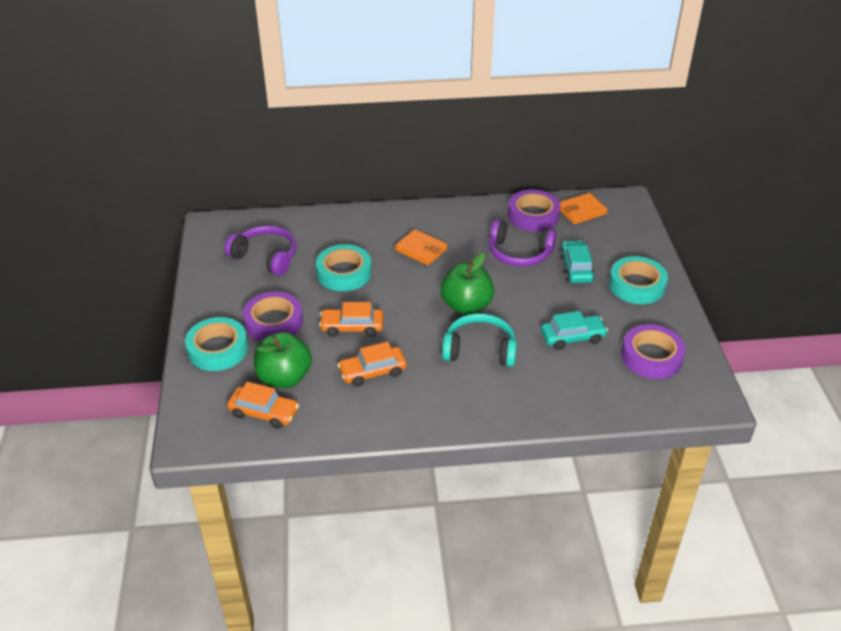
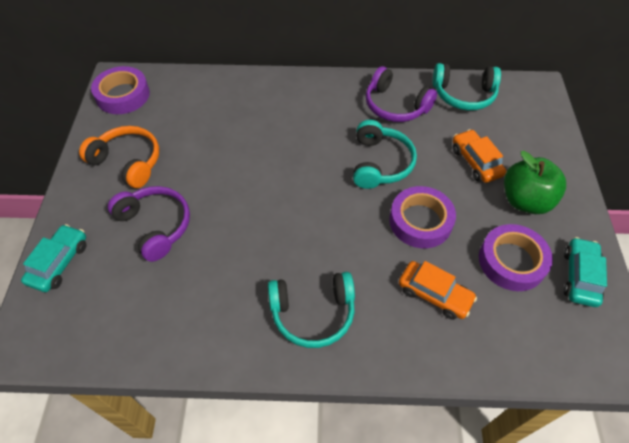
green apple: [254,332,312,388] [441,253,494,315] = 2 -> [504,151,566,214] = 1
orange car: [227,382,299,429] [319,302,383,337] [338,342,407,387] = 3 -> [399,261,477,320] [453,129,506,183] = 2
orange headphones: none = 0 -> [79,126,159,188] = 1
orange wallet: [395,229,447,265] [560,193,608,224] = 2 -> none = 0
turquoise headphones: [442,313,517,367] = 1 -> [268,272,355,348] [353,120,417,189] [433,63,501,111] = 3
turquoise tape: [185,317,248,371] [316,244,372,291] [609,256,668,304] = 3 -> none = 0

